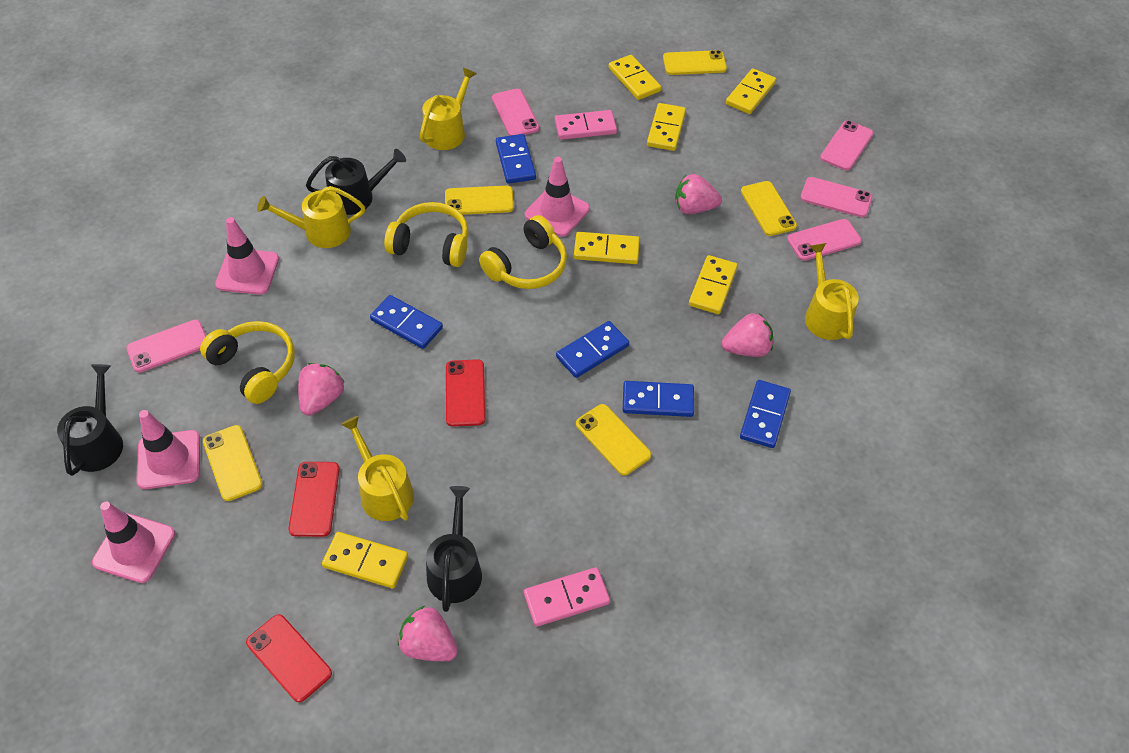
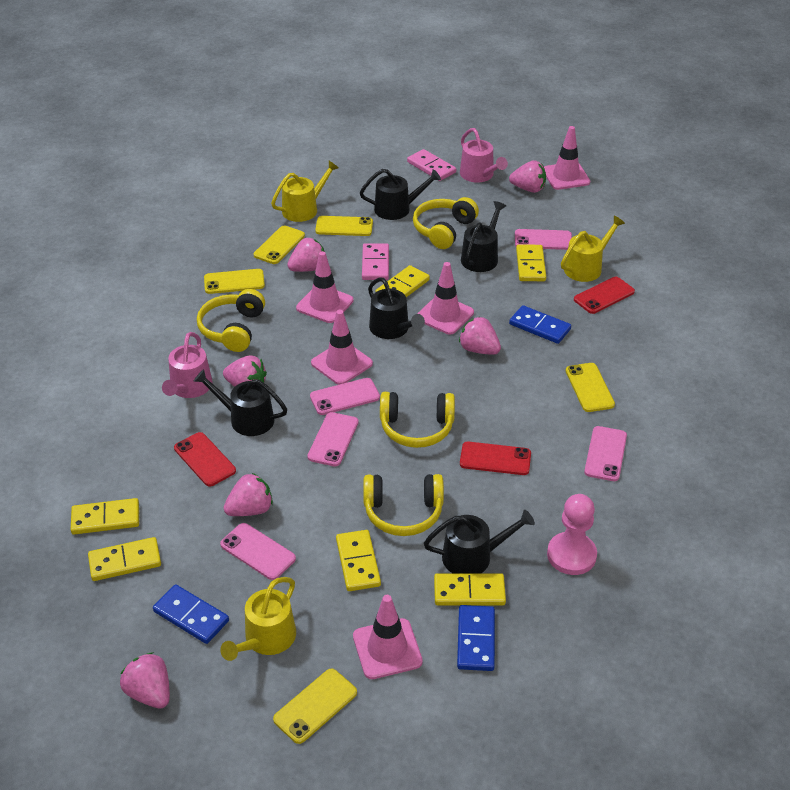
black watering can: [57,364,123,476] [306,149,406,215] [426,486,482,612] = 3 -> [193,369,287,436] [360,169,441,220] [368,277,425,339] [424,510,535,573] [461,201,506,272] = 5
blue domino: [370,295,443,349] [496,134,536,184] [556,321,629,378] [623,381,694,417] [740,380,791,448] = 5 -> [153,585,229,644] [457,605,495,671] [509,305,571,344] = 3
pink pawn: none = 0 -> [547,494,597,575] = 1
pink strawberry: [298,363,345,416] [398,606,458,661] [675,174,722,214] [721,313,773,357] = 4 -> [120,652,170,709] [223,355,267,387] [224,473,273,516] [287,238,325,272] [459,317,501,355] [509,160,546,193] = 6
pink traffic cone: [92,502,175,583] [136,410,200,489] [215,217,279,295] [525,157,590,237] = 4 -> [296,251,353,323] [311,310,373,385] [353,595,423,679] [417,262,474,335] [544,126,590,190] = 5
pink watering can: none = 0 -> [162,332,213,398] [460,128,508,183] = 2
yellow headphones: [200,321,295,404] [384,202,469,267] [479,215,567,289] = 3 -> [197,289,265,352] [363,474,444,536] [380,392,455,448] [413,197,479,249] = 4
yellow watering can: [257,186,365,248] [341,416,414,521] [420,68,477,150] [805,243,859,340] = 4 -> [220,577,296,661] [271,161,339,222] [561,216,625,282] = 3

